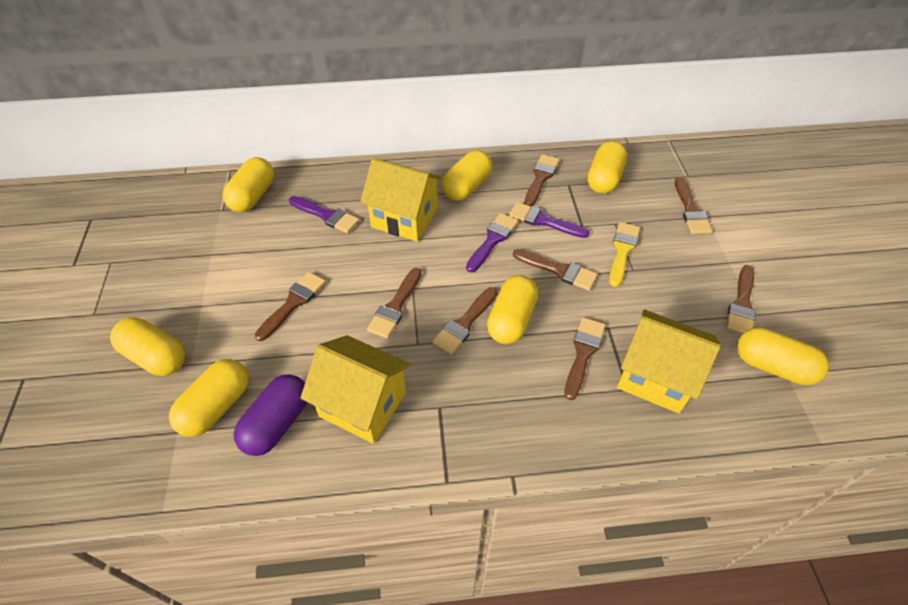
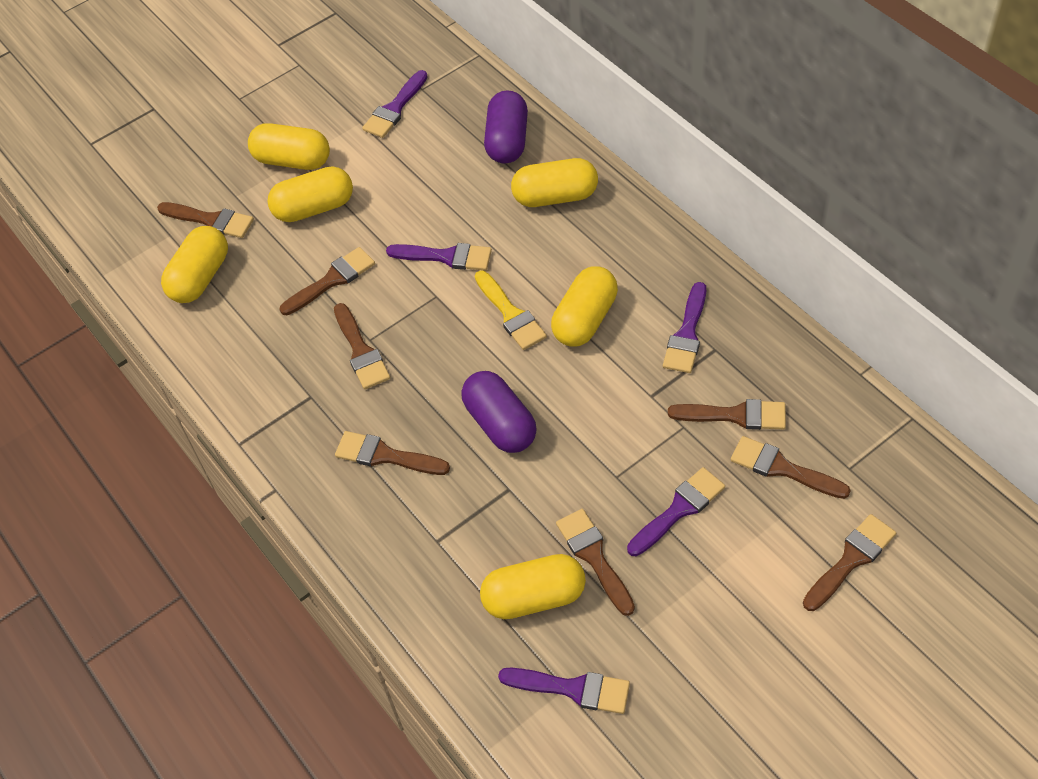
purple brush: [289,196,360,233] [466,213,518,273] [509,202,590,238] = 3 -> [362,70,428,138] [386,243,492,271] [498,668,630,714] [627,467,725,556] [663,282,706,373] = 5
purple capsule: [234,374,307,456] = 1 -> [461,371,537,453] [484,91,528,164] = 2
yellow capsule: [110,317,185,376] [169,359,249,437] [223,157,274,212] [441,150,492,201] [487,275,538,344] [588,141,627,194] [737,327,829,385] = 7 -> [161,226,228,303] [248,123,330,170] [267,166,353,222] [480,554,586,619] [511,158,598,207] [551,266,618,347] = 6
yellow house: [300,335,411,444] [360,158,442,241] [617,309,721,413] = 3 -> none = 0

